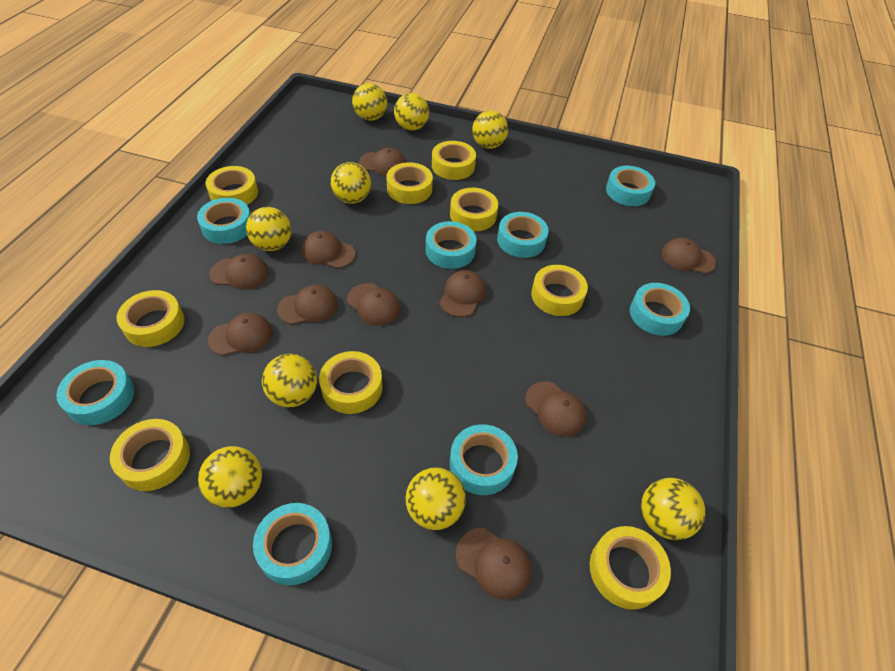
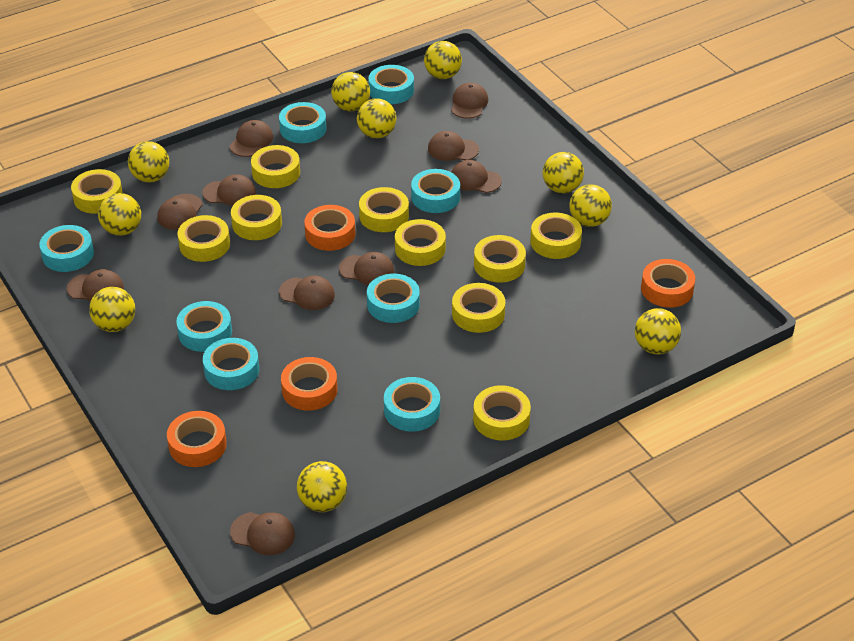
orange tape: none = 0 -> [167,411,227,467] [281,357,337,411] [305,205,355,251] [641,259,695,308] = 4
yellow ball: [198,446,262,508] [246,207,291,251] [262,354,317,407] [331,162,371,204] [352,83,387,121] [394,93,429,130] [406,467,466,530] [472,110,508,149] [641,478,705,540] = 9 -> [89,287,135,332] [98,193,141,236] [128,141,169,183] [297,461,347,512] [331,72,370,111] [357,98,396,138] [424,41,462,79] [543,152,584,193] [569,184,612,227] [635,308,681,354] = 10
yellow tape: [110,419,190,491] [117,290,185,347] [206,166,258,205] [319,351,383,414] [387,162,433,204] [432,141,476,180] [450,188,498,231] [531,265,588,316] [590,526,671,610] = 9 -> [71,169,123,214] [178,215,230,262] [231,195,282,240] [251,145,300,188] [359,187,409,232] [395,219,446,266] [452,283,505,333] [473,385,531,441] [474,235,526,283] [530,213,582,259] = 10

